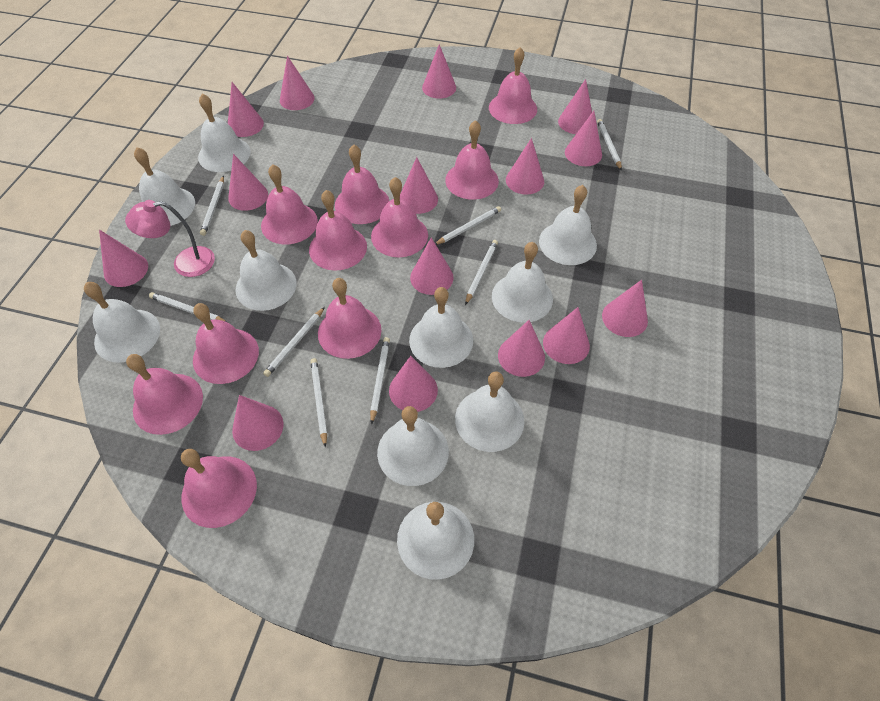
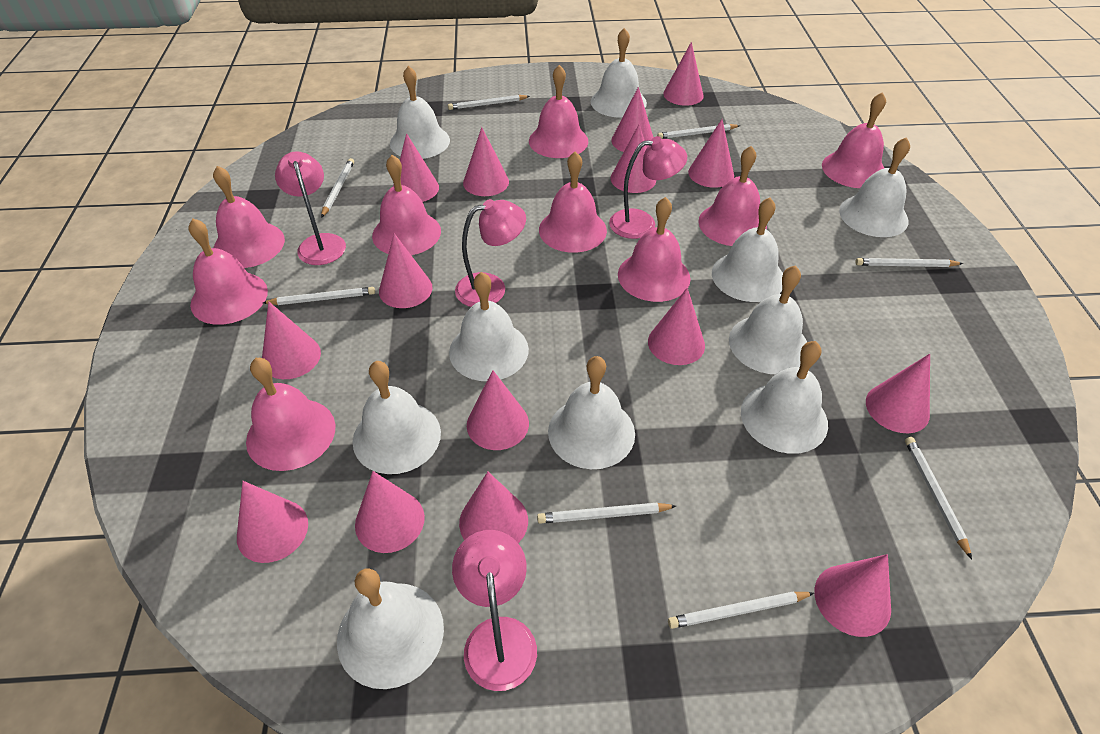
pink bell: [126,354,203,435] [181,449,257,528] [193,303,259,384] [261,164,318,244] [309,190,367,271] [318,278,381,359] [335,144,389,224] [371,177,428,257] [445,120,499,200] [489,47,537,124] = 10 -> [189,219,268,325] [213,166,285,268] [246,358,336,471] [372,155,441,255] [529,65,588,158] [539,151,607,253] [618,197,690,302] [698,146,767,246] [822,92,886,188] = 9
pink lamp: [125,200,215,277] = 1 -> [275,151,346,265] [452,530,537,691] [455,199,526,307] [609,136,687,239] = 4

